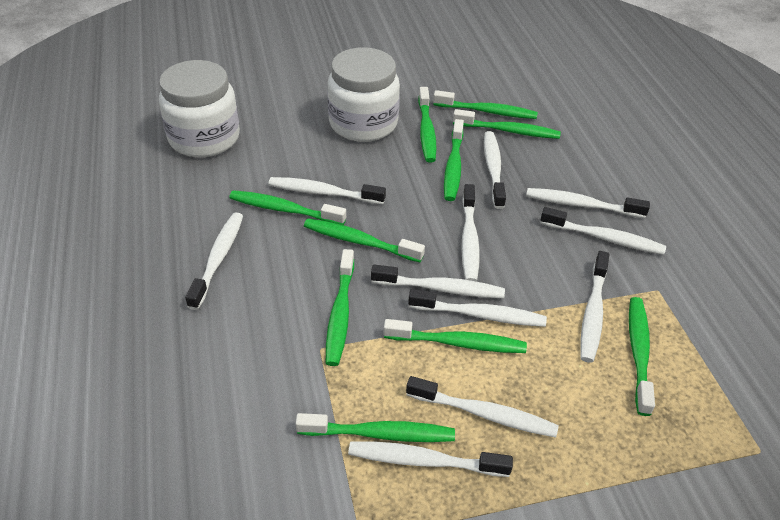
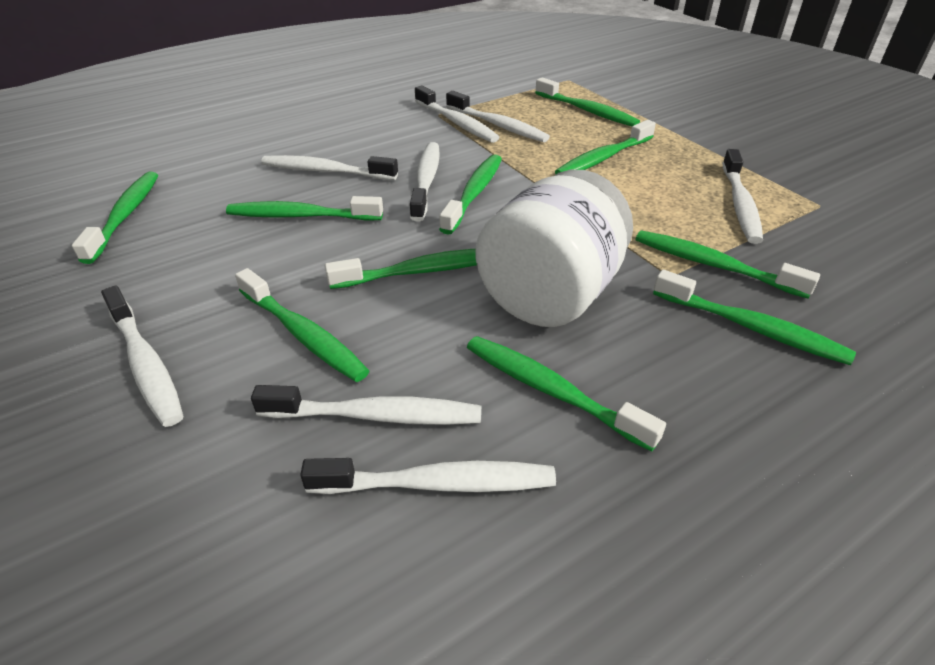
white jar: [159,60,240,157] [327,47,400,142] = 2 -> [475,170,633,327] = 1
white toothbrush: [185,213,243,310] [268,177,386,204] [348,441,513,477] [371,265,505,298] [406,376,559,438] [408,289,547,327] [461,184,480,281] [484,131,506,209] [526,188,650,218] [540,207,666,255] [580,251,609,363] = 11 -> [101,286,183,427] [251,385,481,425] [261,155,398,180] [300,458,556,494] [410,142,440,222] [415,86,500,143] [446,91,550,142] [722,149,763,244] = 8

